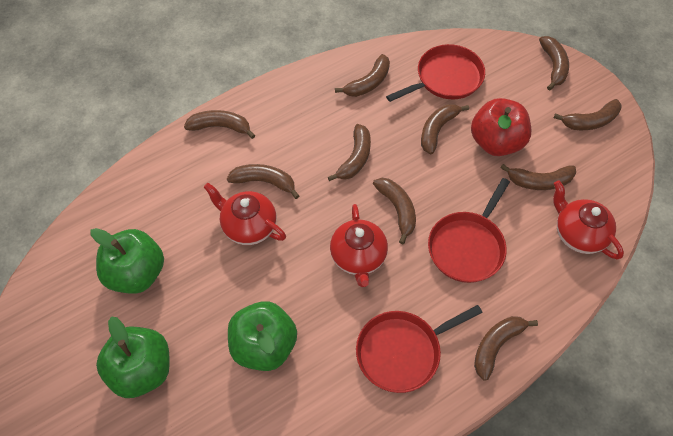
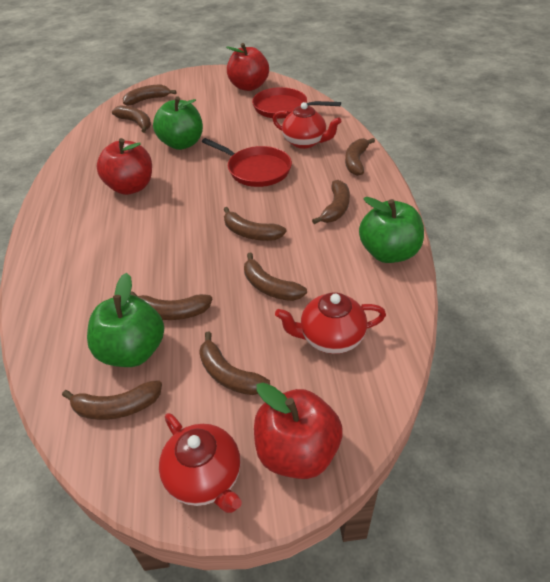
brown banana: [184,110,255,139] [227,164,299,199] [328,124,371,181] [335,54,390,97] [373,178,416,244] [421,104,469,154] [474,316,538,381] [500,164,576,190] [539,36,569,91] [554,99,622,130] = 10 -> [62,380,162,420] [112,105,151,133] [122,84,176,105] [130,292,212,320] [199,331,270,395] [223,207,287,241] [244,253,307,301] [312,180,350,224] [345,138,375,176] = 9
red apple: [471,98,531,156] = 1 -> [97,138,152,195] [226,43,269,91] [254,382,342,479] = 3
red pan: [356,305,482,393] [386,44,485,102] [428,178,510,283] = 3 -> [202,138,292,187] [252,87,341,119] = 2

